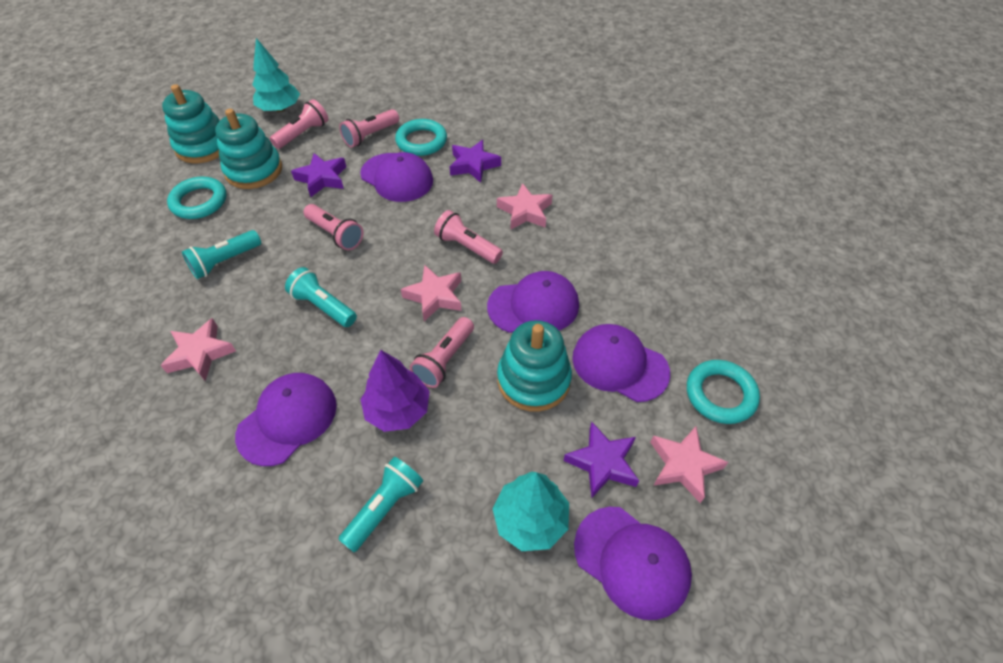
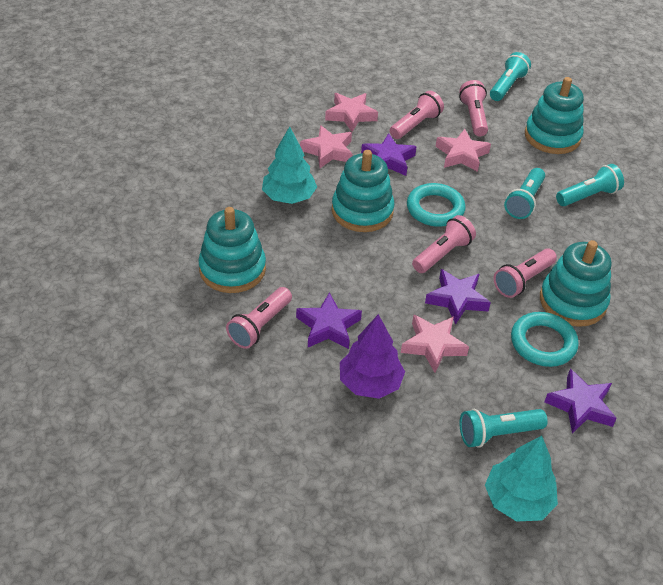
purple cap: [235,373,337,466] [360,152,433,202] [487,271,579,333] [572,324,670,402] [574,507,692,620] = 5 -> none = 0
purple star: [291,153,346,197] [450,140,501,183] [564,422,639,498] = 3 -> [296,292,362,349] [361,133,417,176] [425,269,491,325] [544,369,617,433] = 4
turquoise flashlight: [182,230,261,279] [285,267,357,327] [338,457,423,552] = 3 -> [460,409,548,448] [490,52,531,101] [504,168,545,219] [556,164,624,206] = 4
turquoise ring: [167,177,227,219] [395,119,447,156] [687,360,760,424] = 3 -> [407,183,466,227] [511,312,579,367] = 2
turquoise stacking toy: [162,84,220,163] [215,109,282,189] [497,320,572,412] = 3 -> [198,207,266,293] [332,150,394,232] [525,77,584,154] [540,240,611,327] = 4

